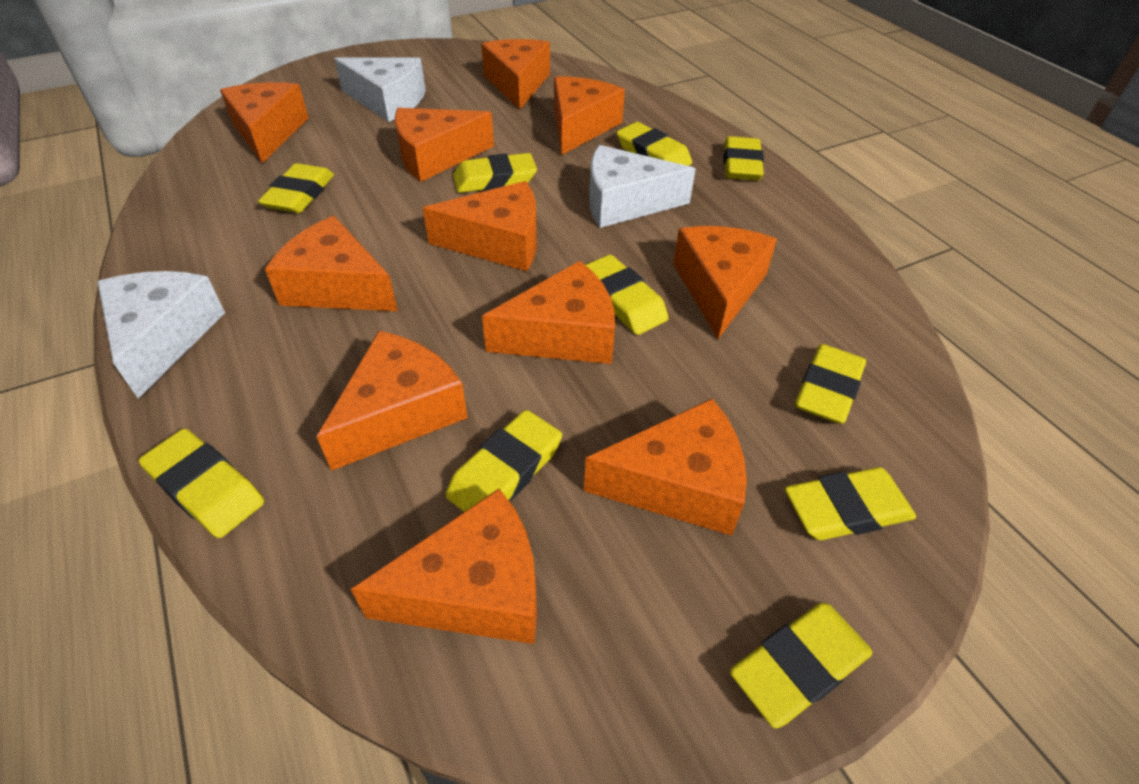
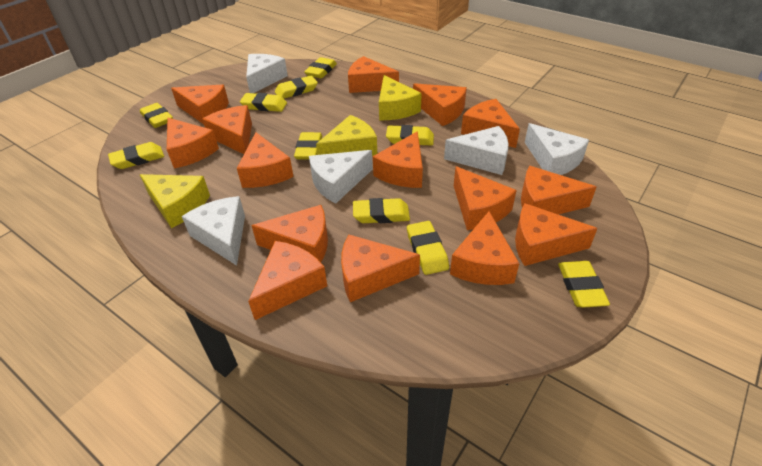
orange cheese: [220,82,309,163] [265,216,398,311] [316,331,468,471] [351,489,537,644] [395,108,494,182] [423,181,537,271] [481,39,550,110] [482,261,615,364] [554,76,625,155] [584,399,747,536] [673,226,777,339] = 11 -> [167,118,219,168] [171,85,229,124] [202,105,252,154] [237,132,294,188] [248,241,327,320] [251,205,328,262] [341,234,420,302] [348,56,399,93] [373,131,423,188] [413,83,467,126] [450,211,519,285] [454,166,517,230] [461,99,520,148] [515,203,598,266] [521,166,597,215] = 15
white cheese: [97,271,225,399] [334,58,426,122] [589,145,696,228] = 3 -> [182,196,245,266] [246,54,288,93] [309,150,373,204] [444,126,508,175] [525,123,589,175] = 5
yellow cheese: none = 0 -> [140,174,210,228] [316,115,377,157] [379,75,422,120] = 3

